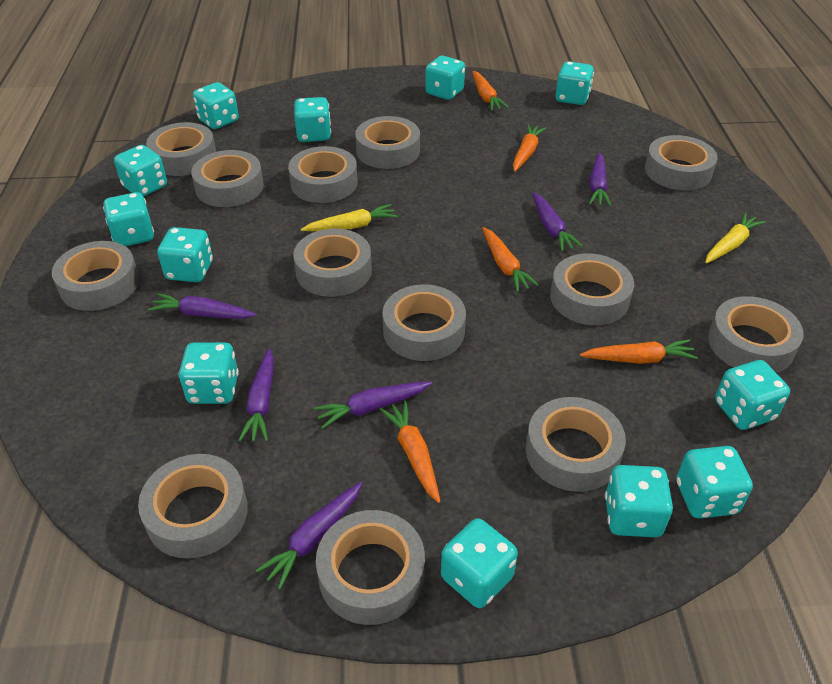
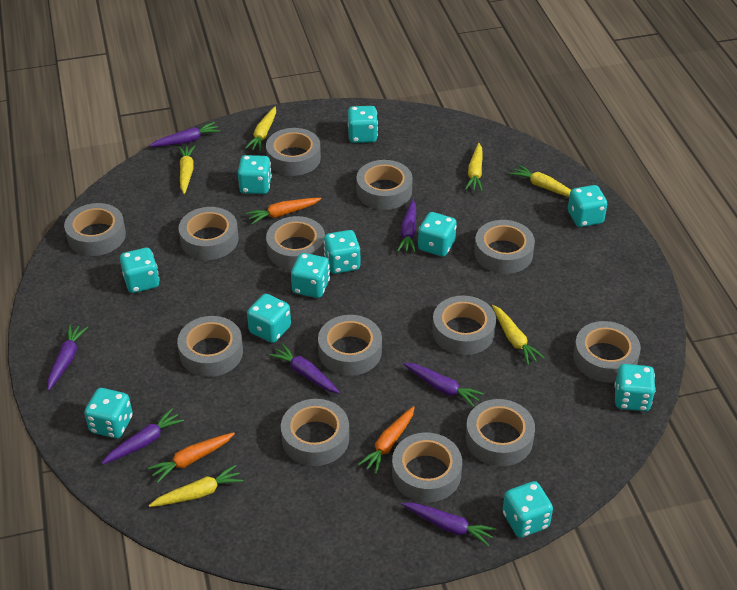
orange carrot: [380,401,441,503] [472,71,509,111] [482,227,539,292] [513,124,546,172] [580,339,698,364] = 5 -> [148,432,235,483] [246,198,321,224] [358,406,415,474] = 3
purple carrot: [148,293,257,319] [238,349,274,442] [256,482,362,590] [313,382,432,429] [532,192,583,252] [589,153,611,206] = 6 -> [47,324,88,390] [101,408,184,465] [149,122,220,147] [269,343,340,394] [397,199,416,253] [402,503,496,547] [403,363,484,407] = 7
turquoise dice: [103,192,154,246] [114,145,167,197] [157,227,213,282] [179,342,239,404] [193,82,239,129] [294,97,331,142] [425,56,465,100] [441,518,518,608] [555,61,594,105] [605,465,673,537] [676,446,753,519] [715,360,790,430] = 12 -> [84,388,133,438] [120,248,160,293] [238,155,272,194] [247,294,291,343] [291,253,330,298] [324,230,360,274] [348,106,378,143] [418,212,457,257] [503,481,553,537] [568,185,607,227] [614,364,656,411] = 11
yellow carrot: [301,204,398,231] [705,212,766,263] = 2 -> [149,465,243,507] [178,145,195,194] [245,107,276,151] [465,143,483,191] [492,305,545,365] [510,164,571,197] = 6

